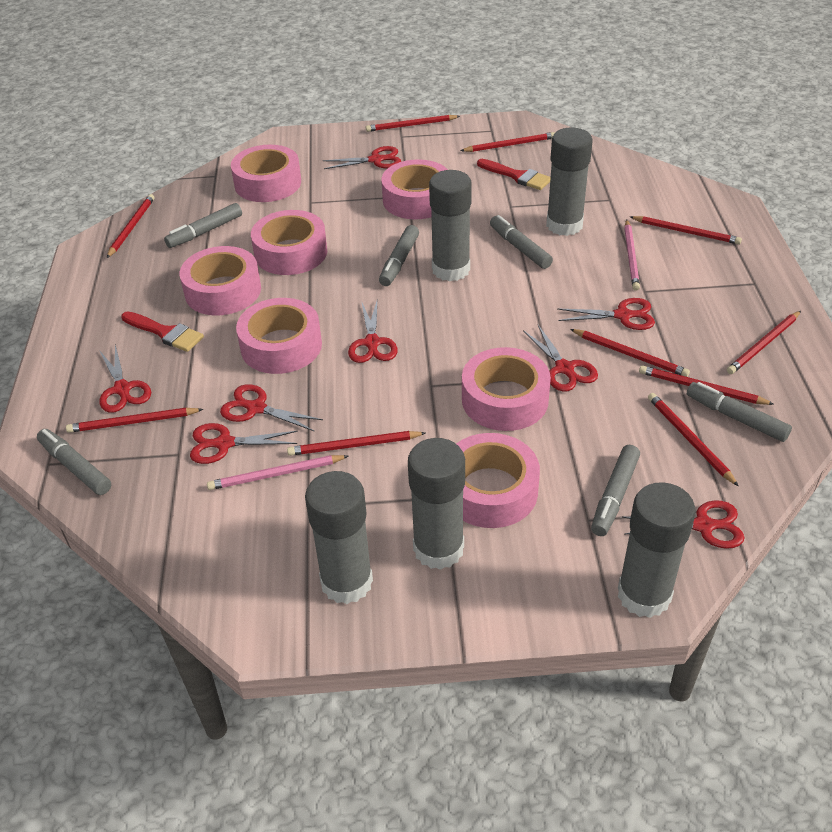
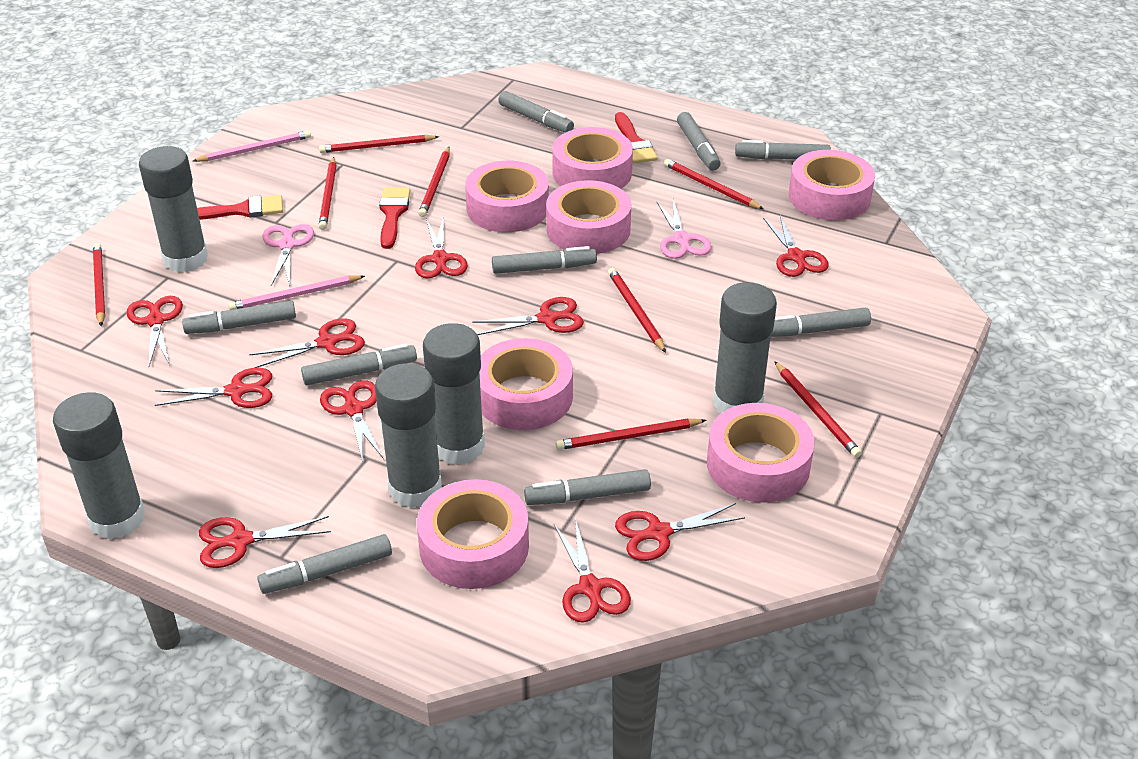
grey marker: [37,429,111,495] [164,203,242,248] [379,225,419,286] [490,215,553,269] [591,445,640,536] [687,382,792,442] = 6 -> [182,300,296,334] [257,534,392,594] [301,344,417,385] [492,246,597,274] [498,91,574,133] [524,469,651,505] [677,112,721,170] [735,140,831,159] [771,308,871,337] = 9
pink scissors: none = 0 -> [262,224,314,286] [657,199,712,259] = 2
red brush: [121,311,204,352] [477,159,551,190] = 2 -> [197,195,283,220] [379,187,410,249] [615,112,658,164] = 3
red pencil: [66,408,204,433] [107,194,155,258] [287,431,426,456] [366,115,460,132] [460,132,555,152] [570,329,690,377] [630,216,742,245] [639,365,774,405] [648,393,739,487] [727,311,801,374] = 10 -> [93,243,105,326] [319,135,439,153] [319,157,336,230] [418,147,450,217] [555,419,706,450] [608,268,666,353] [664,159,764,209] [774,361,862,458] = 8
red scissors: [99,344,151,413] [190,423,298,464] [220,384,323,432] [322,146,401,169] [348,301,398,363] [523,325,598,391] [557,298,655,330] [622,500,745,549] = 8 -> [127,296,183,366] [155,368,272,408] [199,516,331,568] [249,318,365,368] [320,380,384,462] [415,219,468,279] [472,297,584,335] [554,518,631,623] [615,503,745,561] [763,215,829,277] = 10

